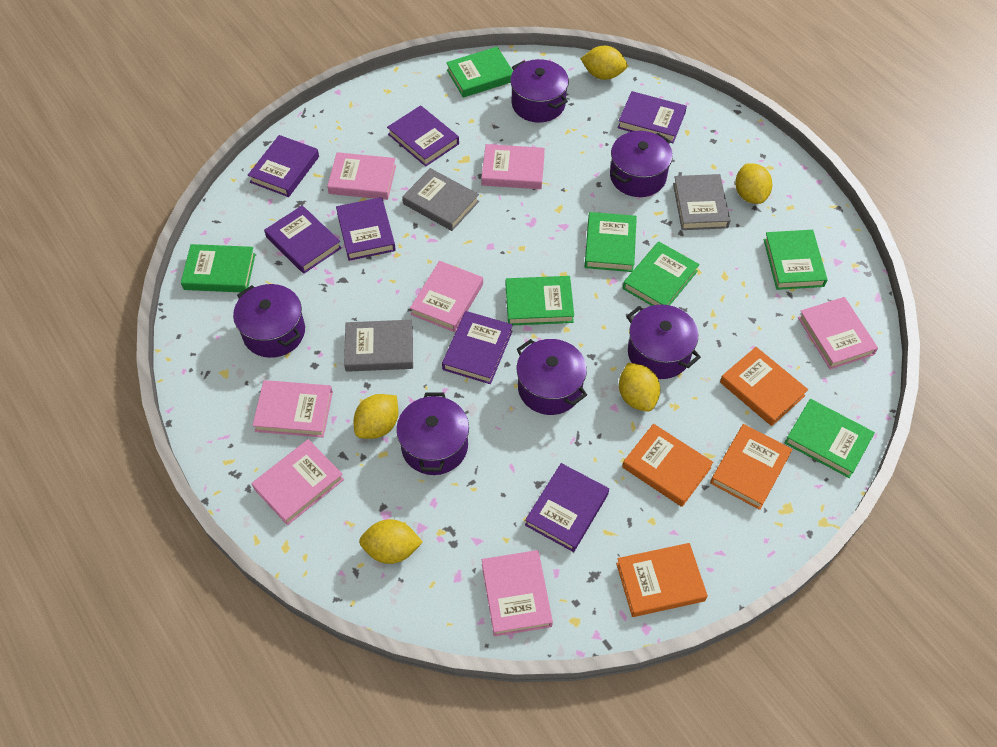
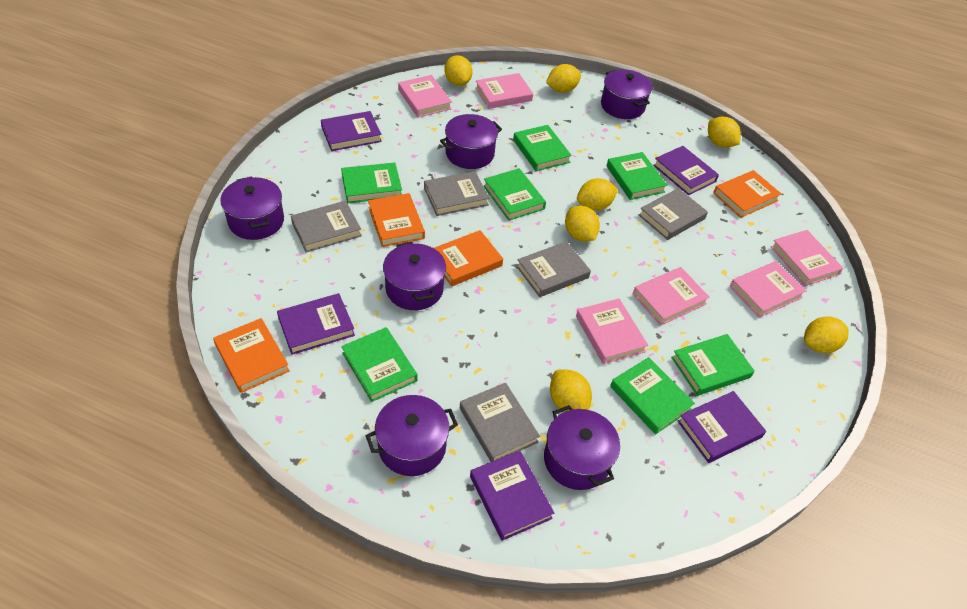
grey book: [344,320,413,372] [402,168,479,231] [673,174,730,230] = 3 -> [291,201,362,253] [424,171,489,216] [460,383,540,462] [516,241,591,297] [639,188,708,240] = 5
pink book: [251,439,344,525] [252,380,333,437] [327,152,396,200] [410,261,483,332] [481,144,545,189] [482,550,553,637] [798,297,878,369] = 7 -> [398,75,452,117] [475,73,533,109] [576,299,648,364] [633,267,710,326] [730,261,807,318] [770,230,843,286] = 6
purple book: [248,135,319,197] [264,205,342,274] [336,197,396,261] [387,105,459,167] [442,311,513,384] [525,463,609,552] [618,91,687,143] = 7 -> [277,293,355,355] [321,111,382,151] [470,451,554,541] [653,146,719,195] [677,391,766,463] = 5
yellow lemon: [354,394,398,439] [359,519,423,564] [581,46,627,80] [619,363,660,412] [735,163,772,204] = 5 -> [444,55,472,86] [546,64,581,93] [550,369,592,412] [565,205,600,241] [577,178,618,211] [708,116,741,148] [804,316,848,353] = 7

